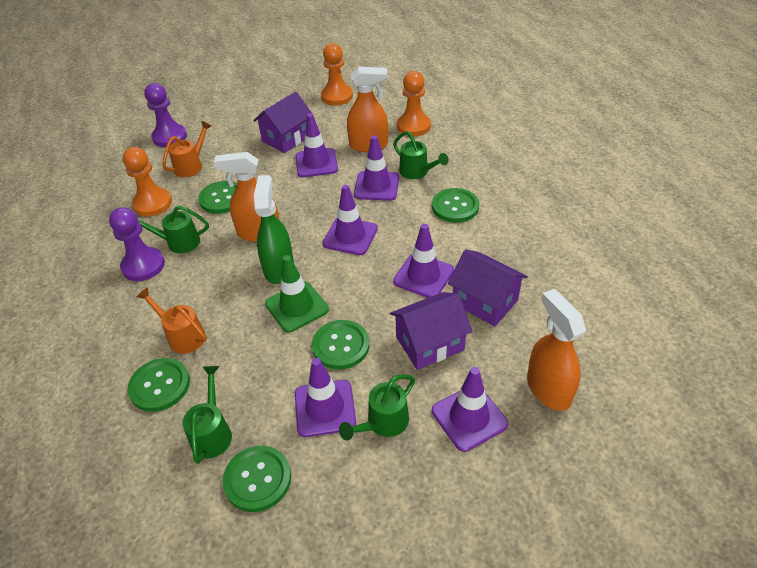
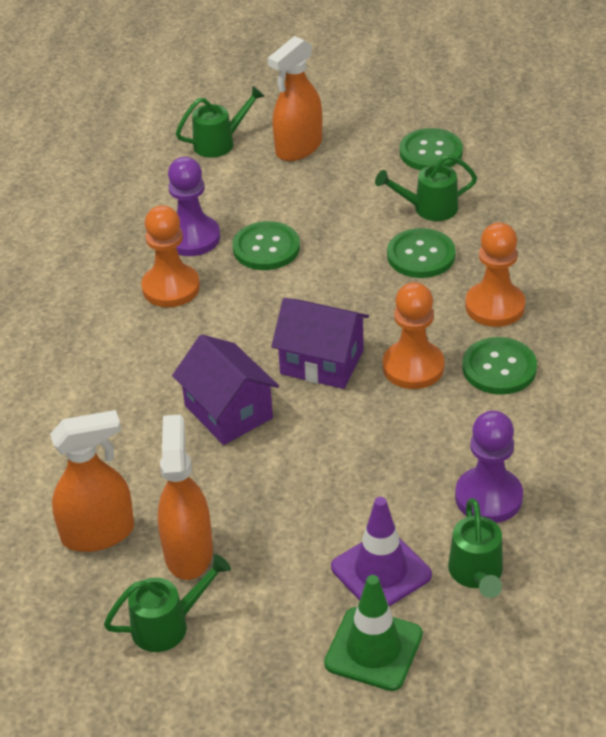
green button: [127,358,190,412] [198,181,237,214] [223,446,291,512] [312,320,369,370] [432,188,479,223] = 5 -> [232,221,300,270] [387,228,456,278] [400,128,463,170] [462,337,537,395] = 4
green spray bottle: [254,175,294,284] = 1 -> none = 0
orange watering can: [136,287,207,354] [162,121,212,177] = 2 -> none = 0
purple house: [253,92,313,153] [390,292,473,370] [448,249,528,326] = 3 -> [172,334,279,445] [271,298,369,389] = 2
purple traffic cone: [295,358,356,437] [296,113,338,177] [323,185,378,255] [354,135,399,201] [393,224,454,298] [432,367,508,452] = 6 -> [331,497,432,607] = 1

